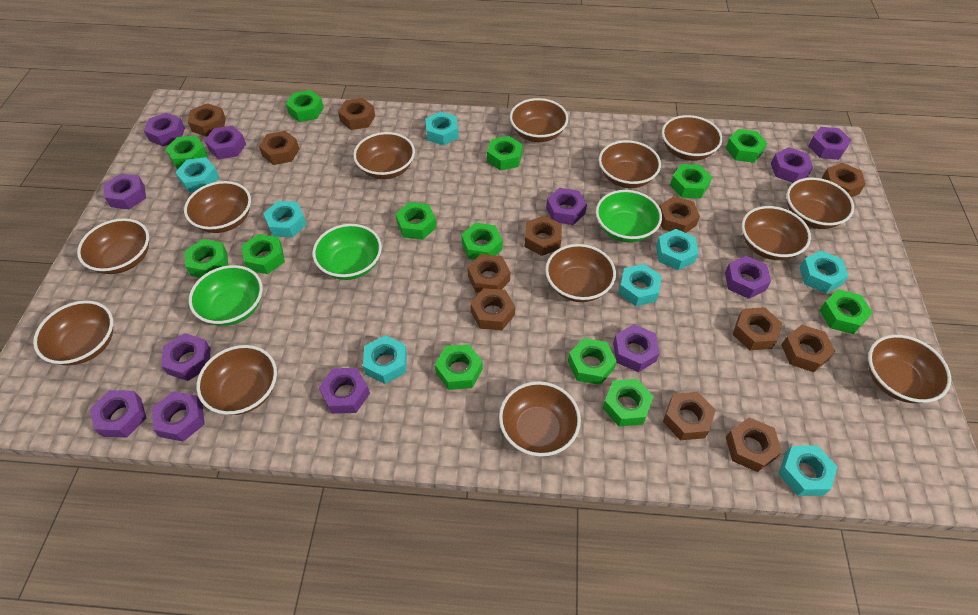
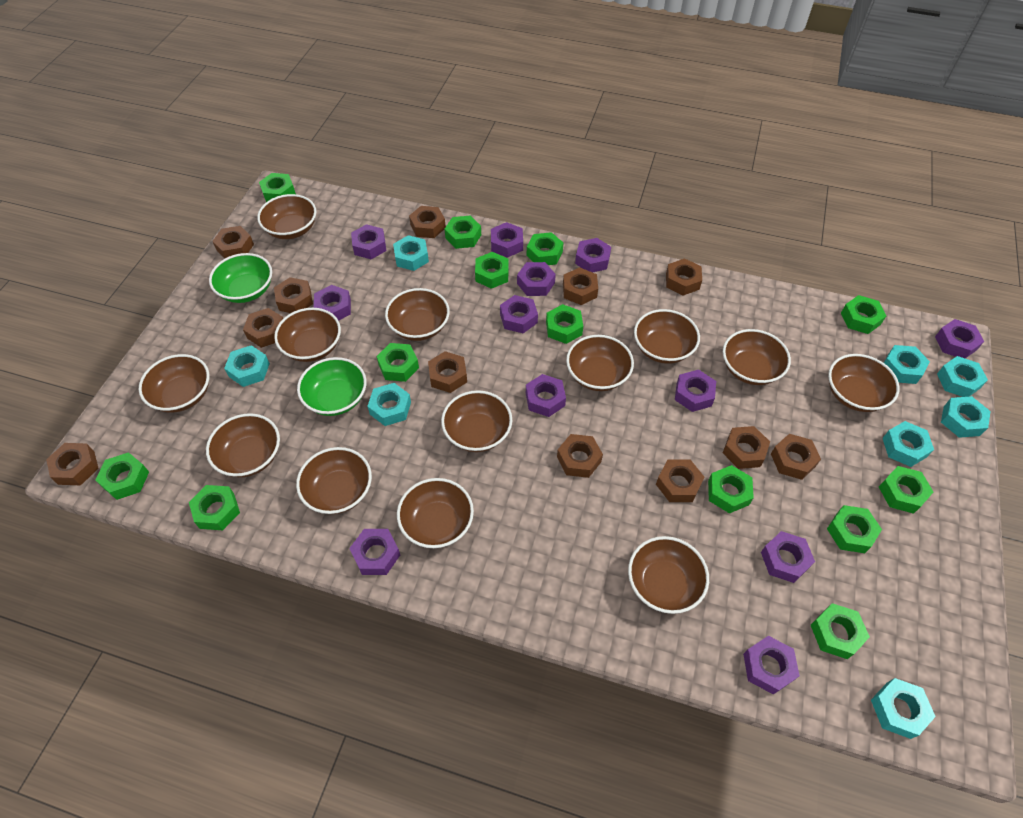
green bowl: [189,265,263,326] [313,224,382,280] [596,190,662,243] = 3 -> [209,253,272,303] [297,357,367,416] = 2

